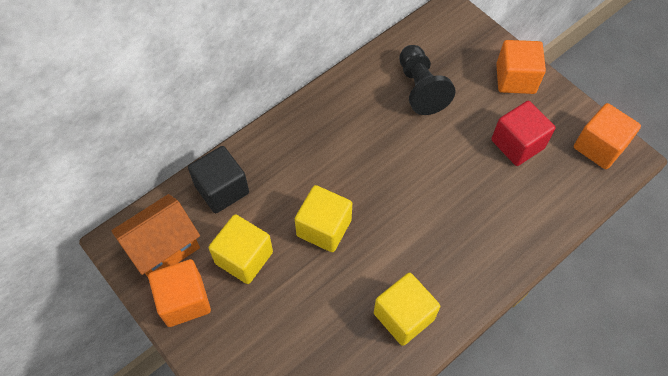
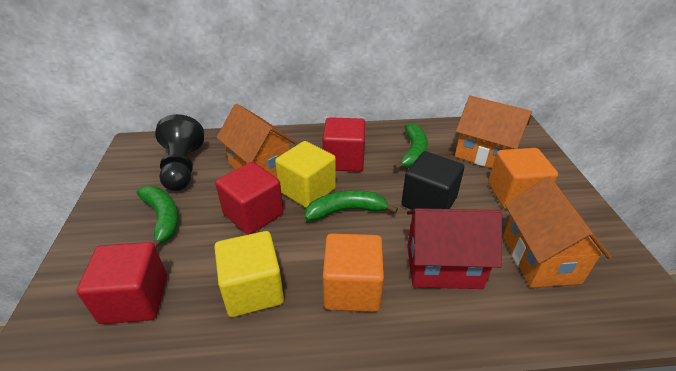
green banana: none = 0 -> [136,186,179,248] [305,191,398,221] [393,123,428,170] = 3
orange cube: [148,259,211,327] [496,40,546,94] [574,103,641,169] = 3 -> [323,233,384,312] [488,148,558,209] = 2
orange house: [111,194,200,277] = 1 -> [216,104,297,178] [455,96,532,168] [503,177,612,288] = 3
red cube: [491,101,556,166] = 1 -> [77,242,167,324] [215,162,283,235] [323,117,365,172] = 3
red house: none = 0 -> [407,208,502,289] = 1
yellow cube: [209,214,273,284] [295,185,352,252] [374,273,440,346] = 3 -> [214,231,284,317] [275,141,336,208] = 2

